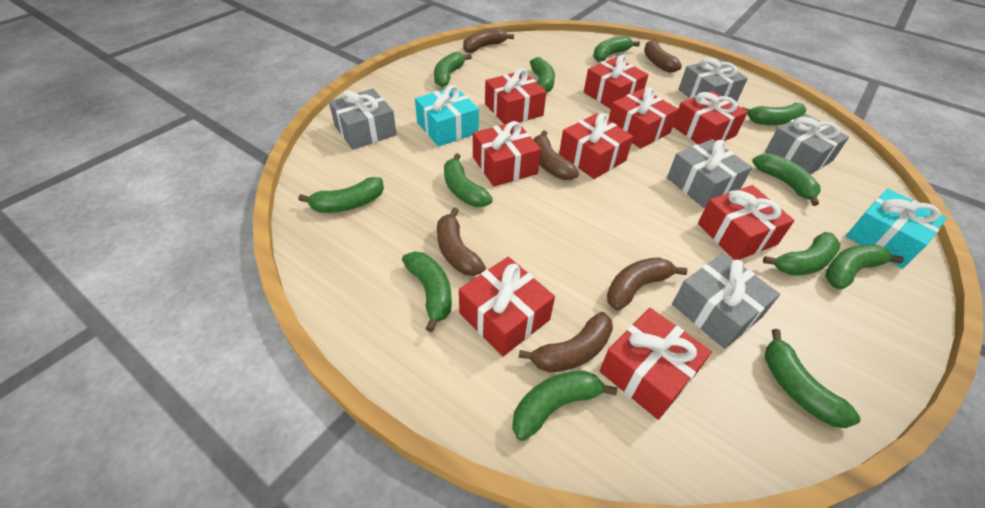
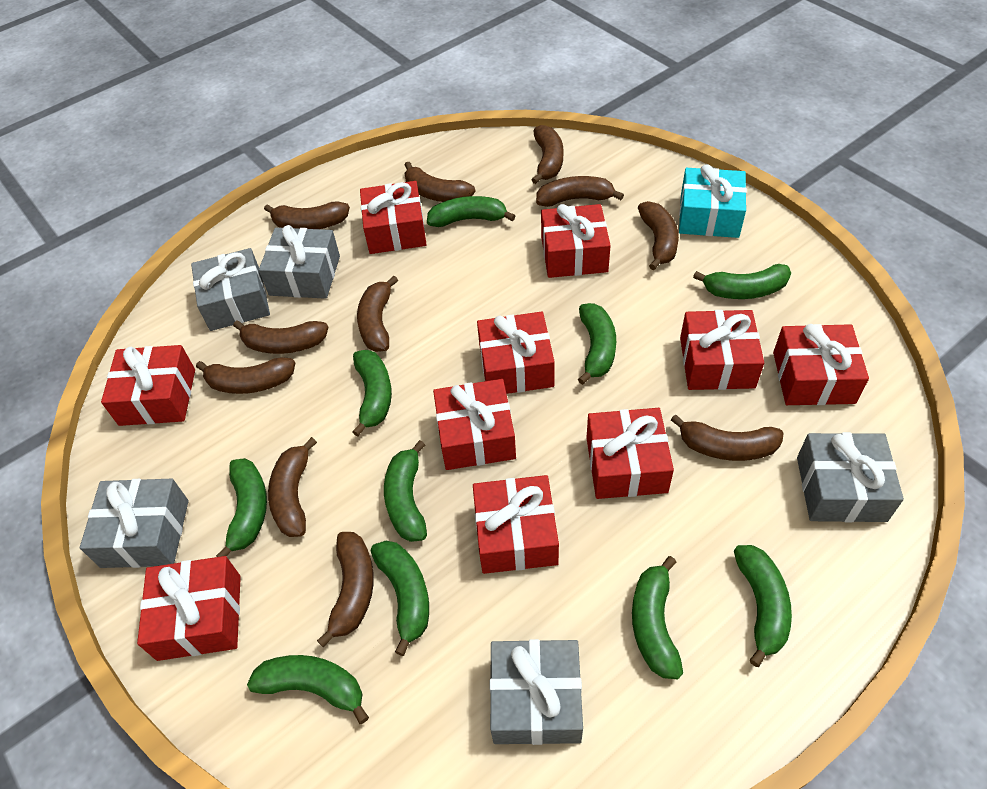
brown banana: [437,208,486,276] [463,28,514,53] [518,312,613,372] [533,130,579,180] [607,257,687,311] [644,39,682,73] = 6 -> [196,357,295,394] [233,320,328,354] [264,201,350,229] [268,437,317,537] [317,532,374,647] [357,276,398,352] [405,162,476,202] [531,125,563,184] [536,176,624,207] [638,201,679,270] [671,414,783,461] = 11
green banana: [298,177,384,213] [402,252,452,332] [434,52,472,87] [444,153,493,207] [512,371,617,441] [530,57,555,93] [593,36,640,62] [742,103,806,125] [752,154,821,206] [763,232,840,275] [765,329,861,428] [825,244,904,290] = 12 -> [216,458,267,557] [247,655,369,724] [352,350,392,437] [371,541,429,656] [384,440,427,542] [427,196,515,227] [578,303,616,385] [632,556,683,679] [693,264,791,299] [734,545,792,667] = 10
red gift: [459,257,555,356] [473,121,541,186] [485,68,546,124] [559,113,633,179] [584,55,649,109] [600,308,712,420] [608,87,679,149] [673,91,748,145] [698,185,795,260] = 9 -> [101,345,195,426] [137,556,241,661] [360,181,427,254] [433,379,516,470] [473,475,559,574] [477,312,555,394] [541,204,611,278] [586,408,674,499] [680,310,764,390] [773,324,869,405] = 10
turquoise gift: [415,85,479,147] [846,188,947,268] = 2 -> [679,165,747,238] = 1

